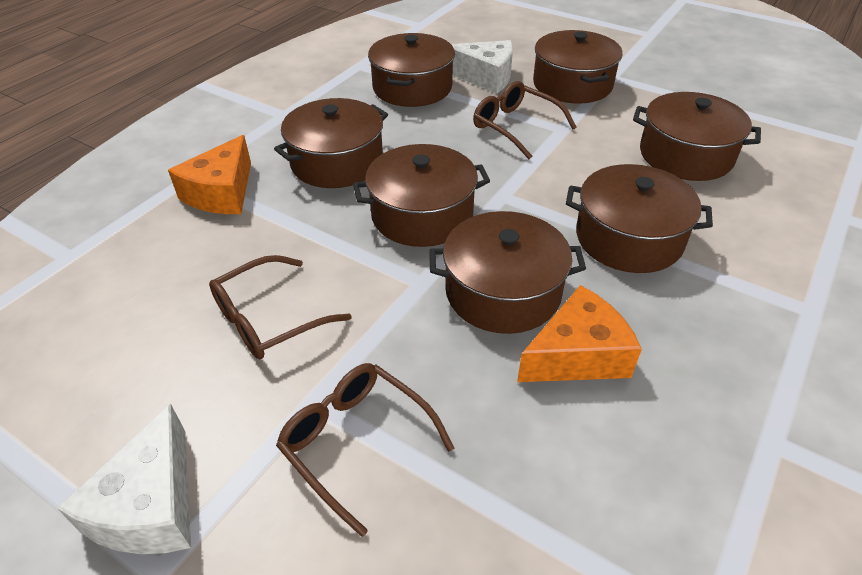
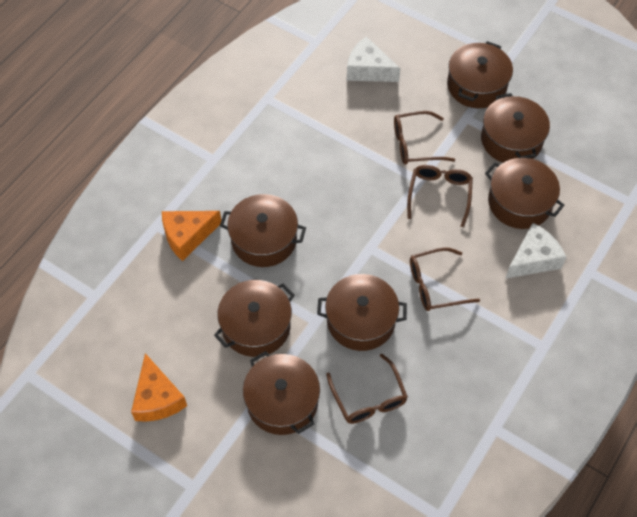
brown glasses: [209,255,351,359] [276,363,454,537] [473,81,577,159] = 3 -> [326,354,408,424] [394,111,455,165] [407,165,473,227] [410,247,480,311] = 4

